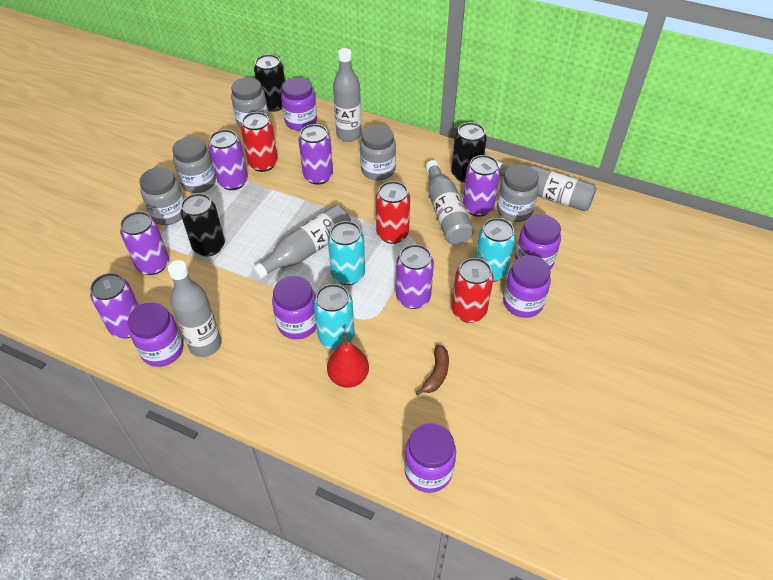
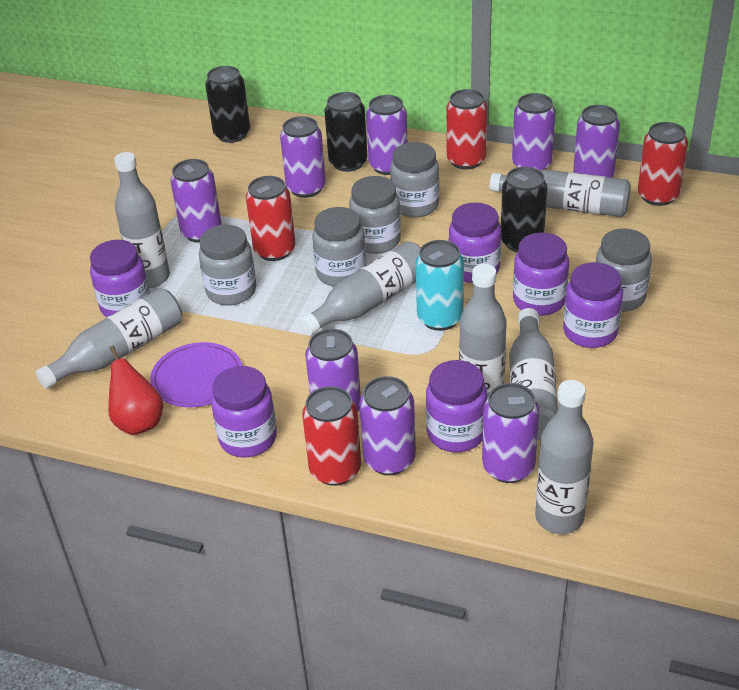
brown banana: [416,344,449,395] = 1 -> none = 0
grey bottle: [168,260,221,357] [252,205,351,280] [333,48,362,142] [426,160,474,245] [497,161,596,211] = 5 -> [35,288,182,389] [114,152,170,288] [299,241,421,336] [459,264,507,398] [489,169,631,217] [509,308,558,440] [535,380,593,534] = 7
purple can: [90,273,139,338] [120,211,169,275] [208,130,248,190] [298,124,333,185] [396,244,434,309] [463,155,500,217] = 6 -> [170,159,222,243] [280,116,326,198] [305,329,361,413] [359,376,416,475] [366,95,408,175] [482,383,539,483] [512,93,556,170] [573,105,620,178] = 8
purple plate: none = 0 -> [150,342,243,407] = 1
red can: [241,112,278,172] [376,181,410,244] [452,258,494,323] = 3 -> [246,176,296,261] [302,386,361,486] [446,89,487,170] [638,122,688,206] = 4
turquoise can: [313,284,355,350] [328,221,365,285] [476,218,516,282] = 3 -> [416,240,464,331] = 1

